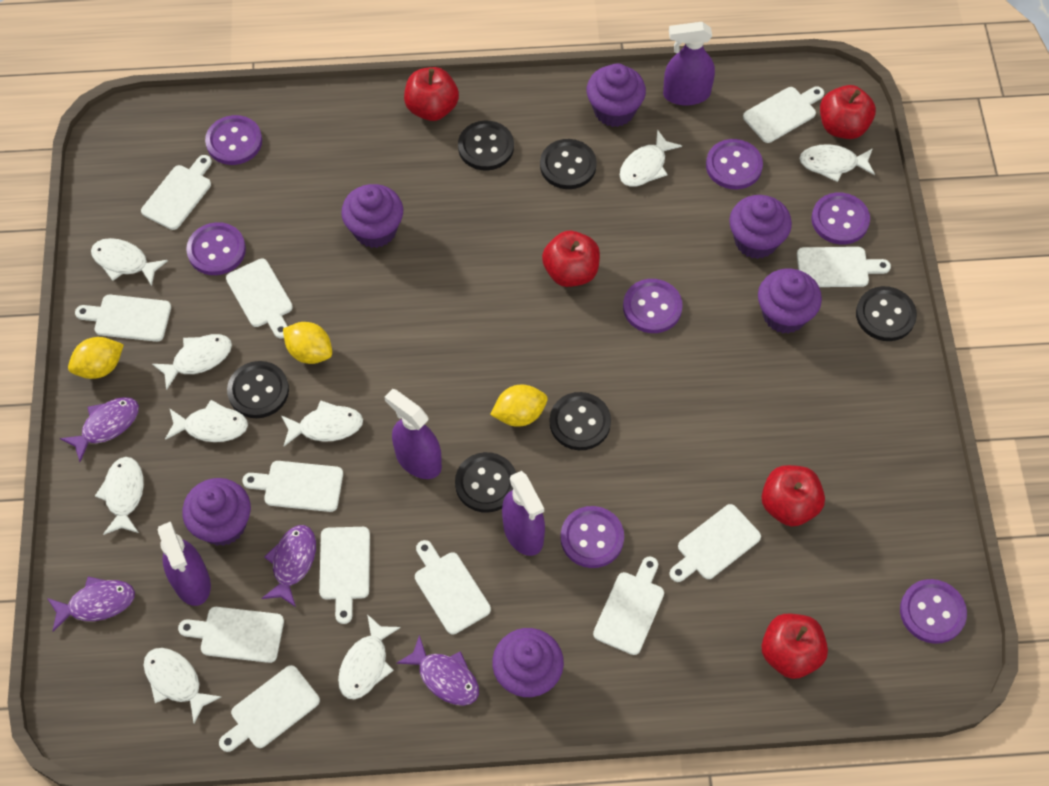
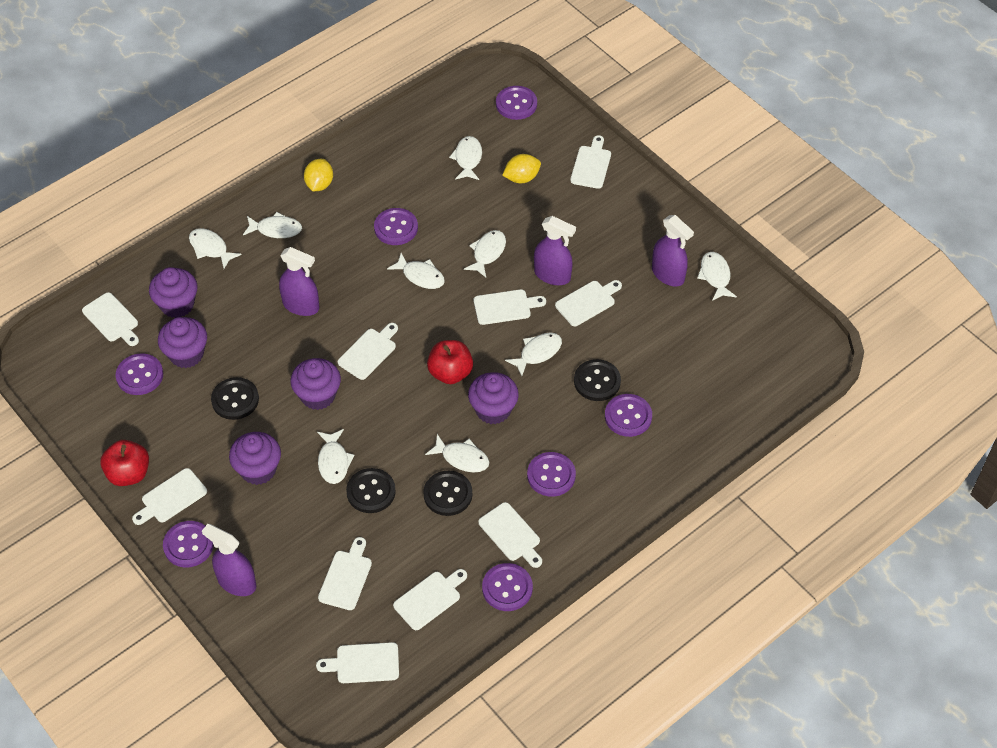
black button: [227,361,289,418] [455,452,516,513] [458,121,514,170] [540,139,597,189] [550,392,611,450] [856,286,917,341] = 6 -> [211,377,259,420] [346,468,396,513] [423,471,472,516] [574,359,621,401] = 4
purple cupcake: [182,478,251,546] [341,184,403,248] [492,628,564,698] [587,63,646,127] [729,195,792,259] [758,269,822,334] = 6 -> [149,267,198,318] [158,317,207,368] [229,432,281,485] [290,358,341,410] [468,372,519,424] = 5
purple fish: [47,577,135,632] [60,397,139,462] [261,525,316,607] [396,635,479,706] = 4 -> none = 0
red apple: [404,67,459,121] [542,231,600,287] [761,614,828,679] [762,465,825,526] [820,85,876,139] = 5 -> [100,440,149,486] [427,340,473,384] = 2
white cutting board: [75,295,171,342] [141,155,212,230] [178,607,284,663] [219,665,320,752] [226,258,293,339] [242,461,343,512] [319,527,370,624] [415,540,491,634] [593,556,664,655] [669,504,761,582] [743,86,824,143] [797,247,891,287] = 12 -> [82,292,139,346] [132,468,207,525] [316,642,399,683] [318,537,372,610] [338,323,398,380] [393,569,467,630] [474,289,546,325] [478,502,542,568] [555,280,622,326] [570,135,611,189] = 10
yellow lemon: [68,337,124,379] [283,322,332,364] [490,385,547,427] = 3 -> [304,159,333,191] [502,154,541,183] = 2

